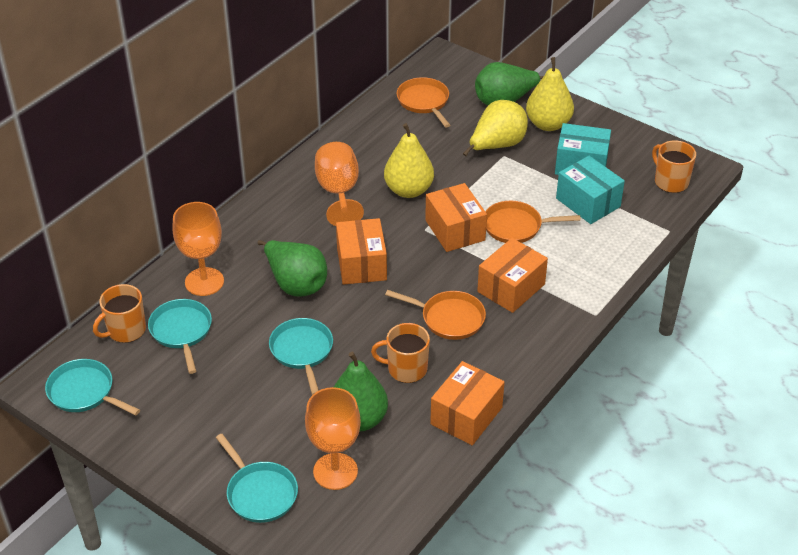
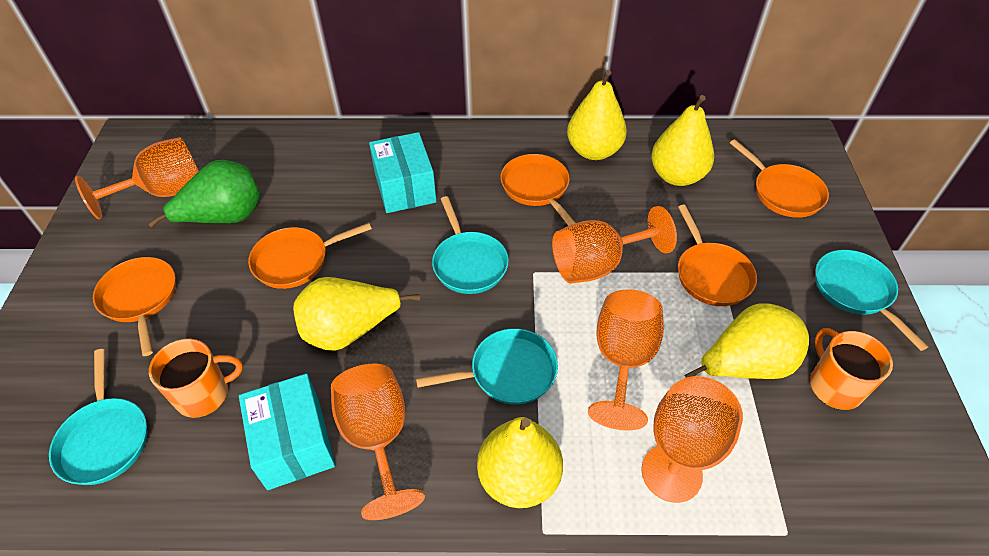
green pear: [258,240,327,296] [334,352,388,432] [475,62,544,106] = 3 -> [148,160,260,228] = 1
orange box: [336,218,387,285] [425,183,487,252] [430,361,505,445] [477,238,548,313] = 4 -> none = 0
orange goblet: [172,202,224,296] [305,387,361,490] [315,142,364,226] = 3 -> [75,137,199,219] [331,364,425,520] [552,206,677,284] [588,289,664,430] [642,376,743,503] = 5
orange mug: [93,284,146,343] [371,323,430,383] [652,140,696,193] = 3 -> [149,339,243,418] [810,328,893,410] = 2
orange pan: [385,290,486,340] [397,77,450,128] [485,201,581,243] = 3 -> [93,257,176,356] [248,223,372,289] [500,154,575,226] [678,205,757,306] [730,139,829,218] = 5
yellow pear: [384,123,434,198] [463,100,528,156] [526,57,574,131] = 3 -> [293,277,420,351] [477,417,563,508] [567,70,627,160] [651,95,714,186] [685,303,809,379] = 5

